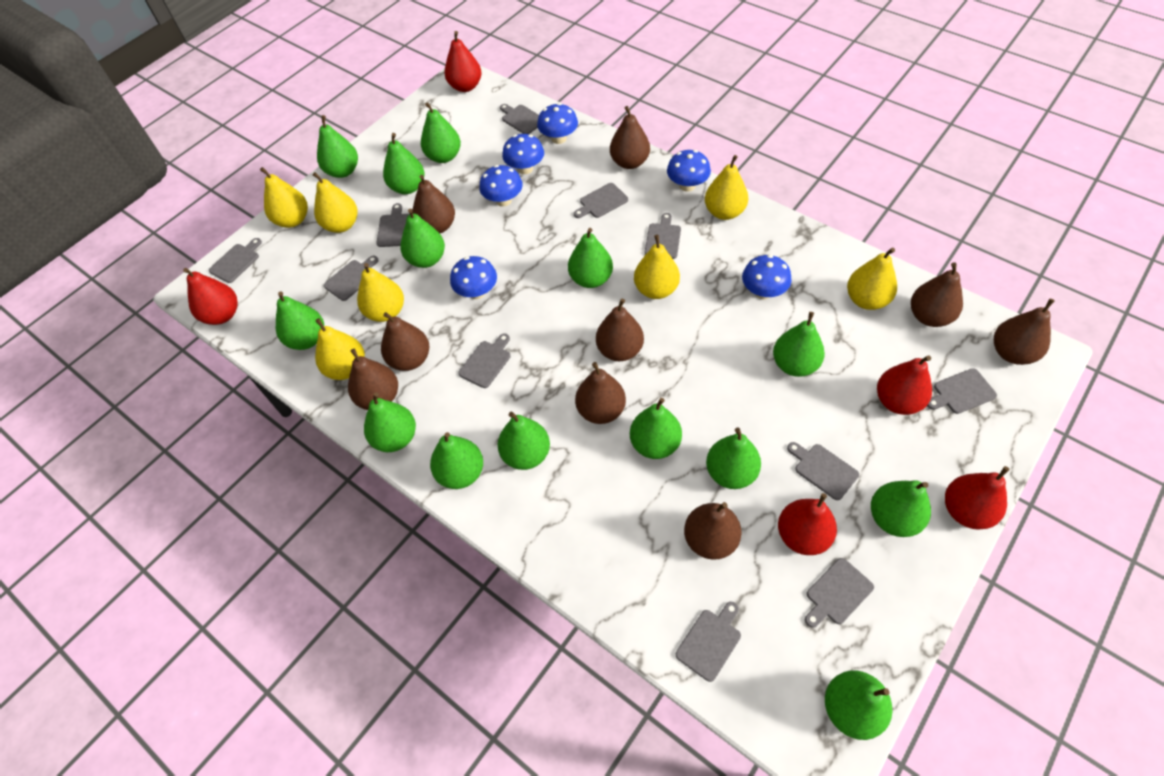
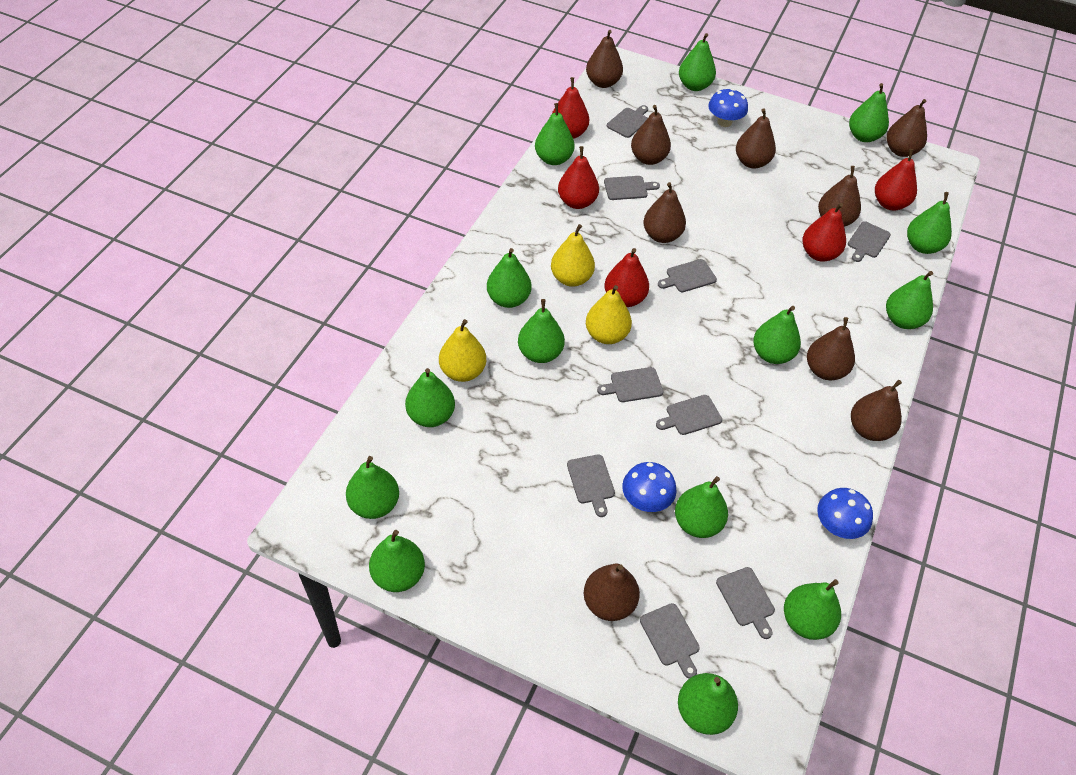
blue mushroom: [450,256,497,299] [479,165,523,207] [502,134,544,174] [537,103,578,144] [667,150,711,192] [742,255,792,299] = 6 -> [622,462,677,512] [708,88,748,127] [817,488,873,539] = 3
grey cutting board: [209,238,262,283] [324,256,379,301] [377,203,410,247] [458,333,511,388] [500,104,539,134] [574,183,628,218] [645,213,681,259] [676,602,741,682] [787,442,859,500] [805,558,874,628] [927,368,997,414] = 11 -> [567,454,615,517] [597,367,663,402] [604,176,660,200] [607,105,648,138] [640,603,700,679] [656,395,722,435] [658,259,717,292] [716,567,775,639] [848,221,891,262] = 9
yellow pear: [260,167,308,228] [313,172,358,233] [315,318,365,380] [357,263,404,322] [634,235,680,299] [705,155,748,220] [847,248,897,310] = 7 -> [439,319,486,382] [551,224,595,287] [586,285,632,344] = 3

